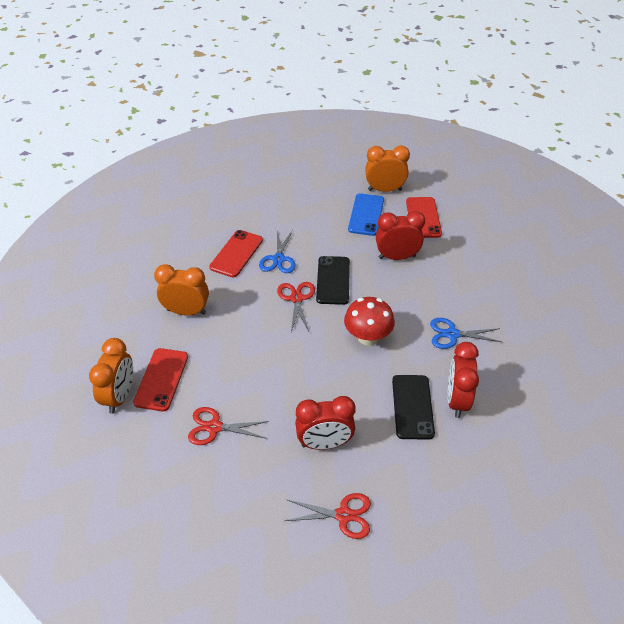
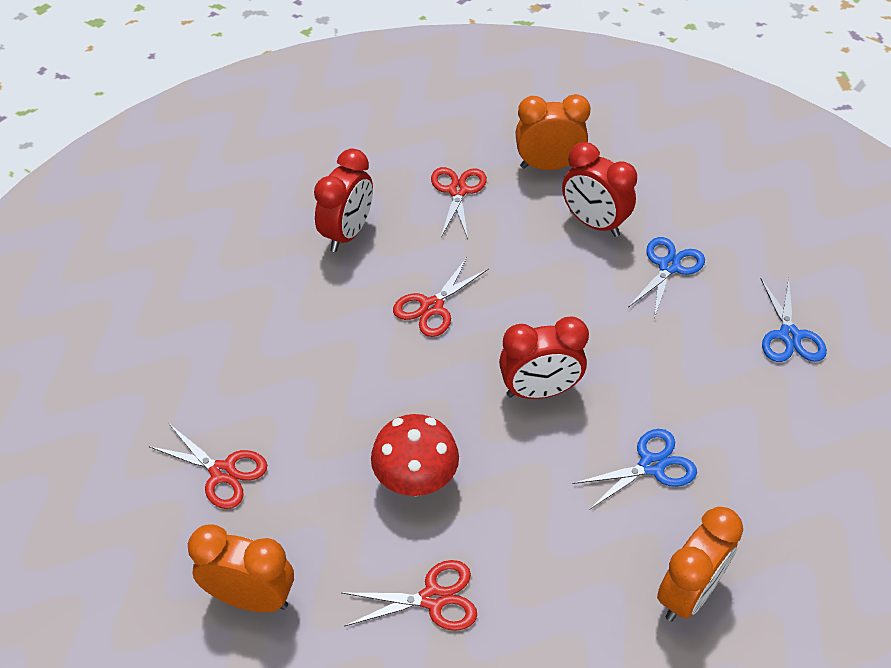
black phone: [316,256,350,305] [392,375,435,439] = 2 -> none = 0
blue phone: [348,193,384,236] = 1 -> none = 0
blue scissors: [259,230,296,273] [430,318,502,349] = 2 -> [572,429,697,510] [629,237,705,318] [761,278,827,362] = 3
red phone: [133,348,188,411] [209,230,263,277] [406,197,442,238] = 3 -> none = 0
red scissors: [188,407,269,445] [277,282,315,332] [285,493,371,539] = 3 -> [148,423,267,509] [343,560,477,631] [393,258,489,337] [431,167,487,239] = 4

